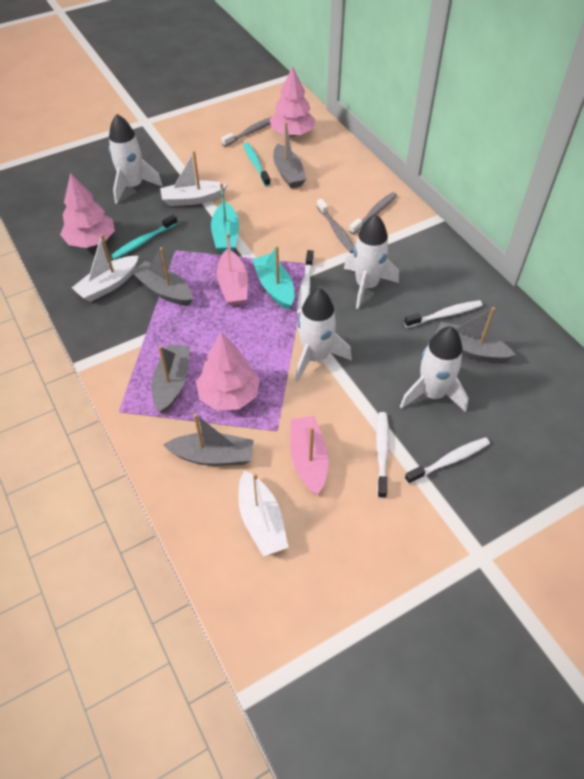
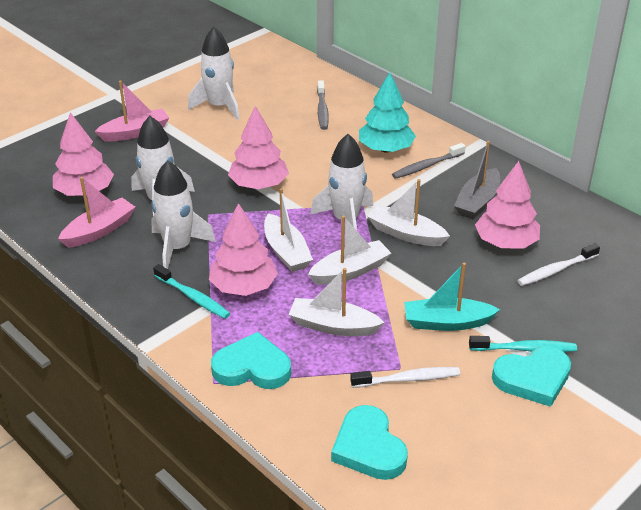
grey boat: [132,247,193,306] [152,344,190,414] [163,414,254,466] [273,122,306,188] [435,307,516,363] = 5 -> [454,141,500,219] = 1
grey toothbrush: [221,117,272,147] [317,199,354,253] [349,192,397,234] = 3 -> [317,80,329,130] [392,143,466,179] = 2
pink tree: [60,173,115,248] [196,332,260,411] [270,66,316,136] = 3 -> [53,112,114,196] [209,203,278,296] [228,106,289,189] [475,161,540,248] = 4
turquoise boat: [211,183,239,253] [252,246,294,310] = 2 -> [404,263,500,331] = 1
turquoise heart: none = 0 -> [211,332,291,389] [331,405,408,480] [492,346,571,407] = 3
turquoise tree: none = 0 -> [359,72,416,153] = 1
white boat: [72,234,138,302] [160,151,227,206] [238,470,289,557] = 3 -> [264,188,313,272] [289,268,385,336] [308,215,391,285] [367,179,450,246] = 4
white toothbrush: [297,250,314,315] [376,412,389,499] [404,300,483,328] [405,437,490,484] = 4 -> [350,367,460,388] [517,243,600,286] = 2

